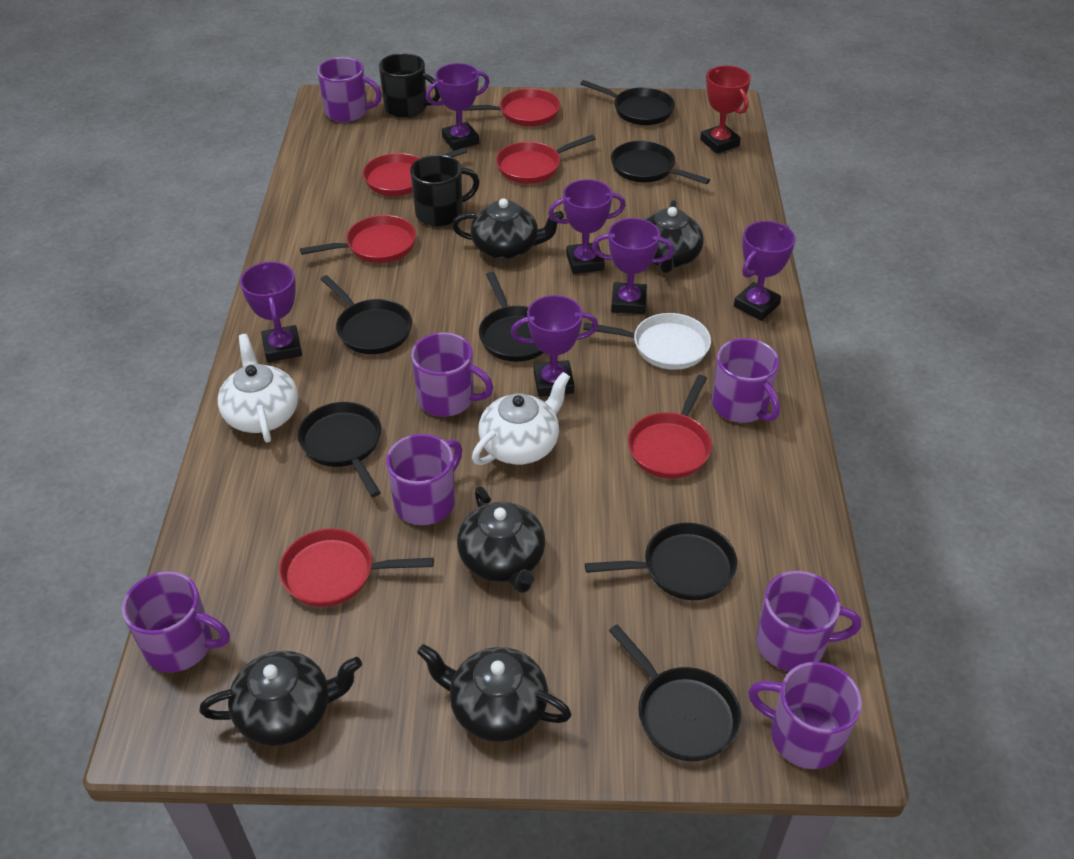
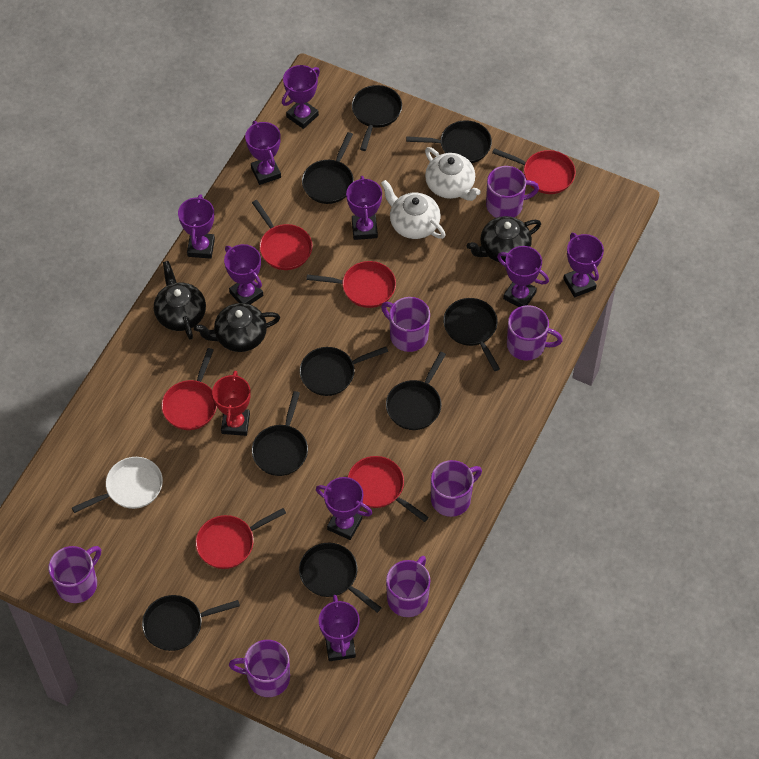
black mug: [379,53,440,118] [410,155,480,227] = 2 -> none = 0
black pan: [298,402,381,497] [321,275,412,354] [479,272,543,362] [580,80,675,125] [585,523,737,600] [609,625,741,761] [611,141,710,184] = 7 -> [142,595,240,651] [252,391,308,476] [299,347,388,396] [299,543,381,613] [302,132,354,204] [352,85,402,151] [386,352,446,430] [406,120,492,163] [443,298,500,371] = 9
black teapot: [199,651,362,746] [417,644,572,742] [452,198,564,260] [457,486,545,593] [645,200,704,273] = 5 -> [154,261,206,340] [194,303,280,352] [467,216,541,262] = 3
purple trophy: [240,261,302,362] [426,63,490,151] [511,295,598,397] [548,179,626,274] [592,218,674,314] [734,221,795,321] = 6 -> [178,194,215,259] [224,244,263,304] [245,121,281,185] [282,65,320,129] [316,477,372,540] [319,595,360,661] [346,176,382,240] [497,246,549,307] [563,233,604,297] = 9

